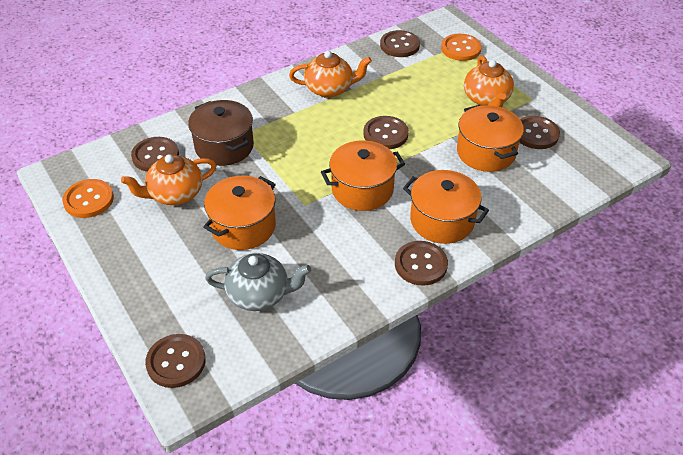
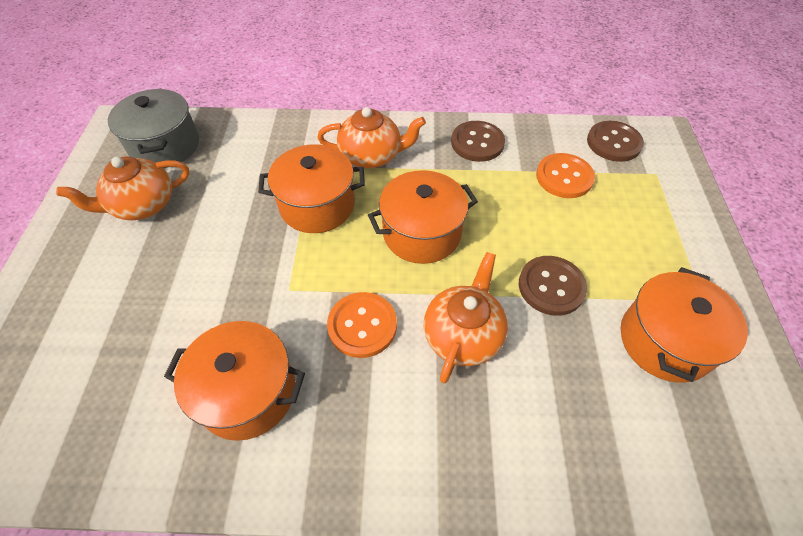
brown button: [131,137,179,172] [145,334,206,388] [363,116,409,149] [380,30,420,57] [395,241,448,286] [519,116,560,149] = 6 -> [451,121,505,162] [519,256,587,316] [587,121,644,162] = 3
brown pot: [188,100,254,166] = 1 -> none = 0
grey pot: none = 0 -> [108,88,199,168] = 1
grey teapot: [205,253,311,311] = 1 -> none = 0

